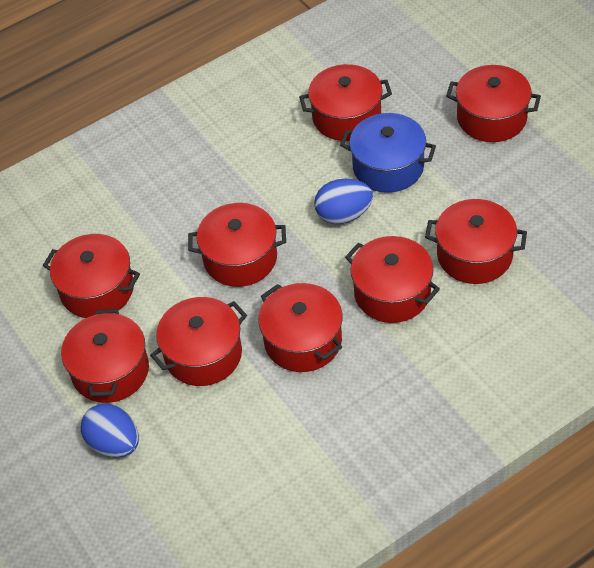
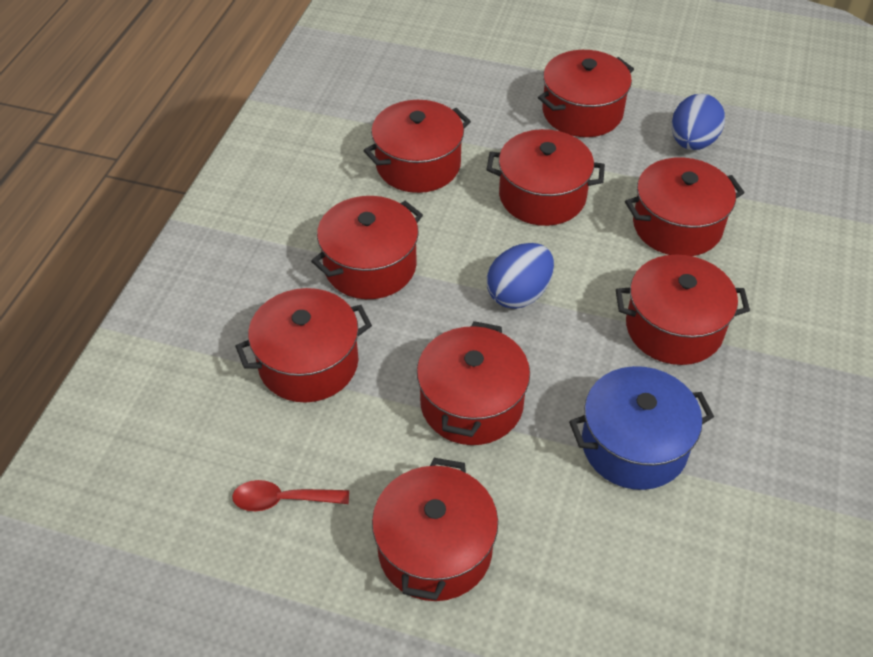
red spoon: none = 0 -> [232,480,349,511] = 1

